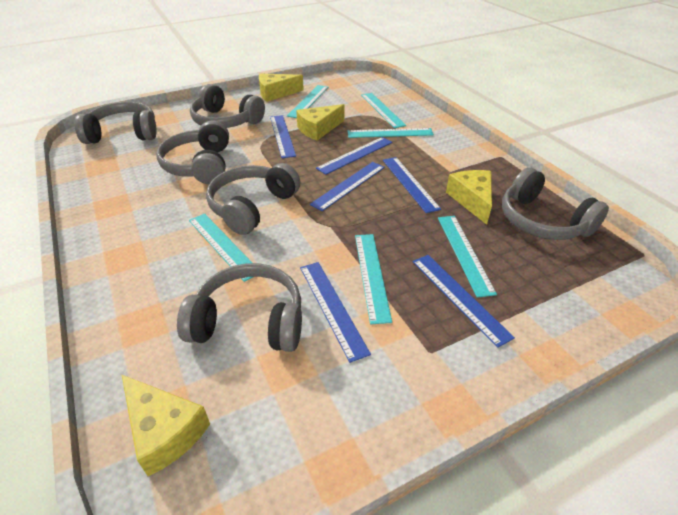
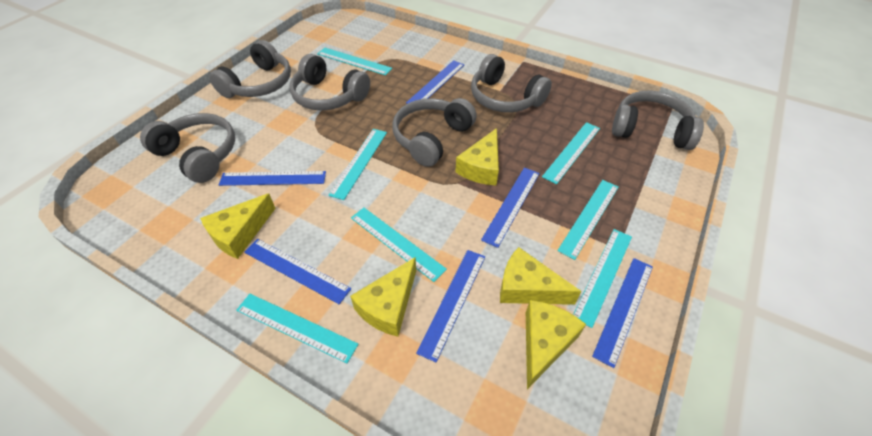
turquoise ruler: [189,213,253,282] [287,85,328,118] [348,128,434,138] [355,234,392,324] [361,93,406,128] [438,216,497,298] = 6 -> [236,294,359,363] [317,48,392,75] [328,129,387,200] [351,208,447,282] [542,122,600,184] [557,180,619,260] [573,229,632,328] = 7
yellow cheese: [122,375,210,476] [259,74,304,102] [296,104,344,141] [446,170,492,225] = 4 -> [200,193,276,259] [350,257,416,337] [455,128,499,185] [500,247,582,305] [526,300,586,389] = 5

